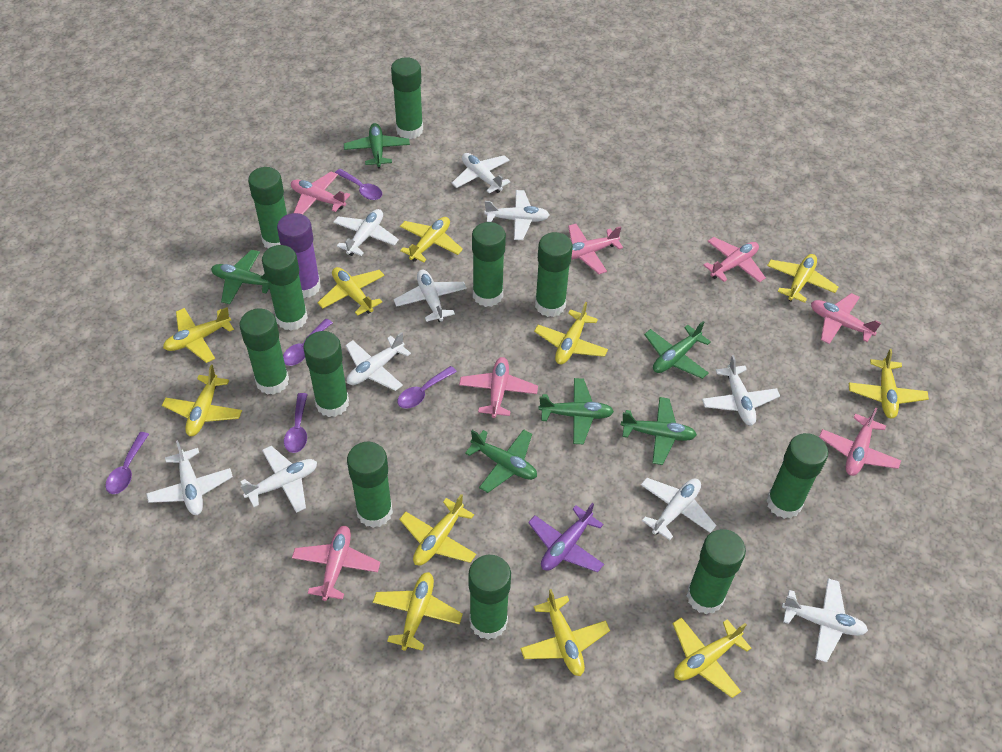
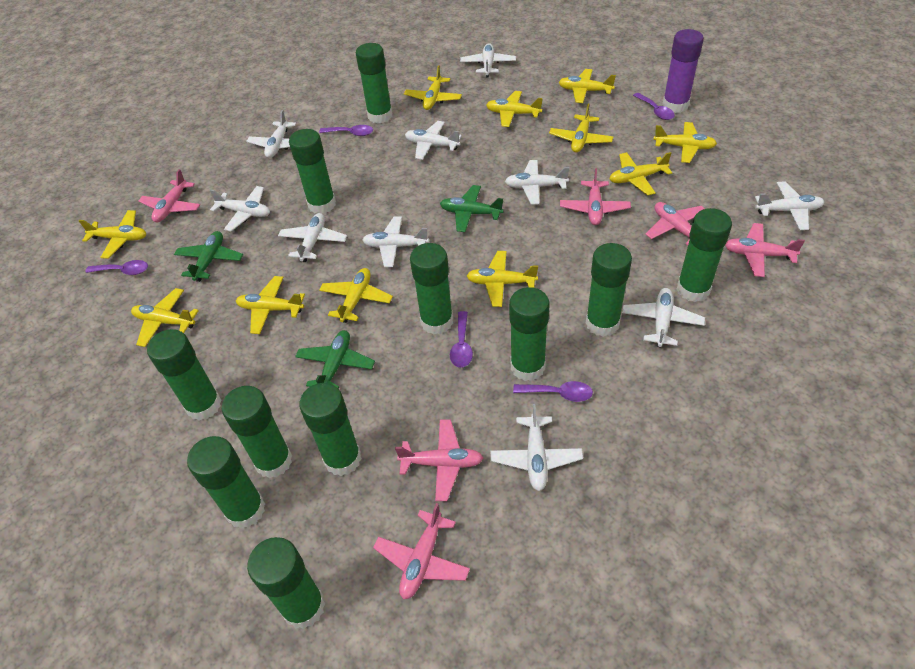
green plane: [211,250,270,304] [344,123,410,169] [465,429,537,493] [539,378,614,444] [621,397,697,465] [644,321,711,379] = 6 -> [174,231,243,282] [295,330,375,389] [440,185,504,232] = 3
pink plane: [291,171,350,214] [292,526,380,601] [459,357,538,418] [568,224,623,274] [703,237,766,283] [811,293,881,344] [819,407,901,476] = 7 -> [139,169,200,222] [373,503,470,599] [395,420,483,501] [560,168,631,225] [646,202,705,245] [725,223,805,277] = 6
purple plane: [528,503,604,572] = 1 -> none = 0

